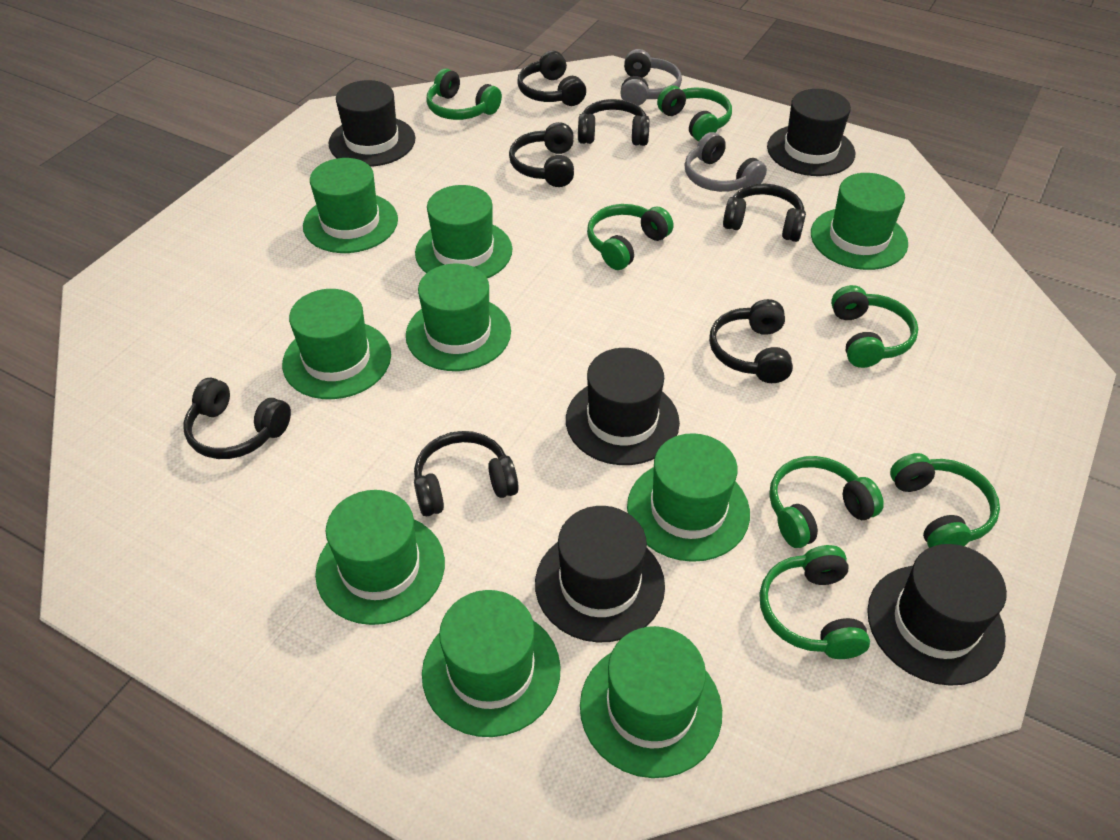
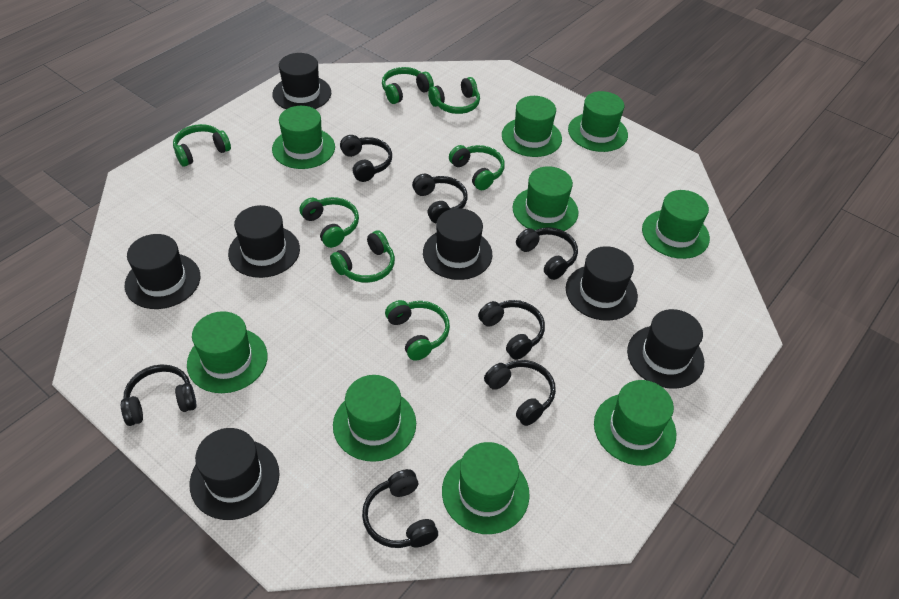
black hat: [328,80,415,167] [535,506,665,642] [566,348,680,465] [767,89,855,176] [867,544,1007,686] = 5 -> [125,234,200,309] [190,428,280,520] [228,205,300,278] [272,53,331,109] [423,208,492,280] [566,246,638,321] [627,309,704,389] = 7
grey headphones: [620,49,682,106] [685,132,767,192] = 2 -> none = 0

